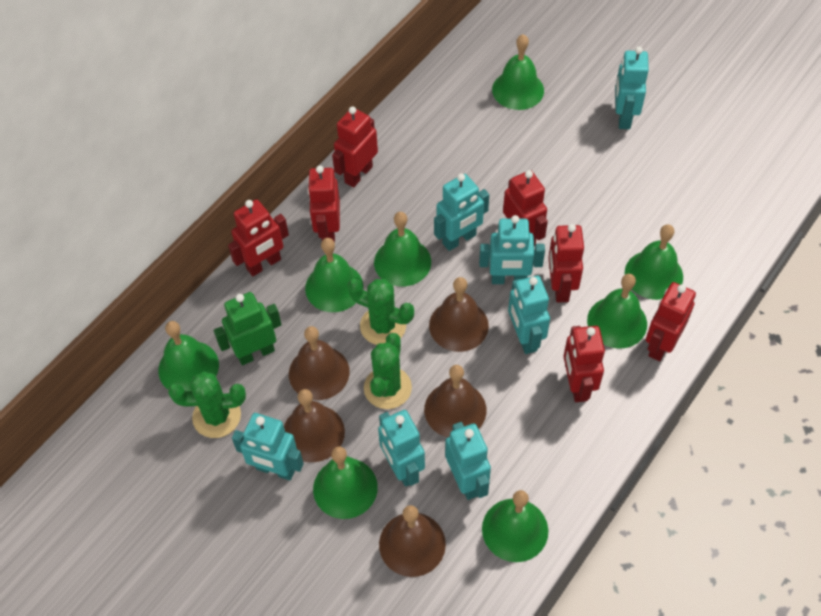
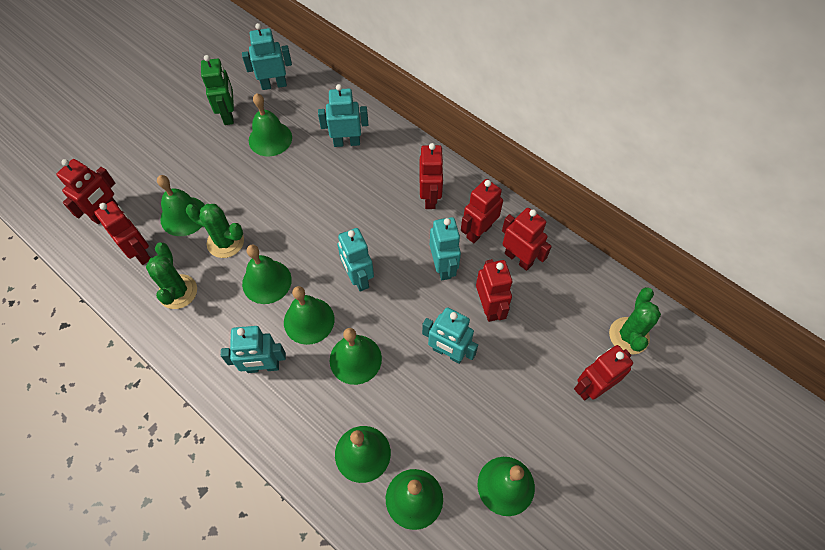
brown bell: [284,389,345,462] [289,326,350,400] [379,505,446,577] [424,365,487,437] [429,277,489,352] = 5 -> none = 0
turquoise robot: [232,413,304,481] [378,410,425,487] [434,173,489,251] [445,422,491,500] [479,215,545,284] [508,276,550,354] [615,46,649,129] = 7 -> [221,326,286,373] [242,23,292,90] [318,84,368,147] [337,228,374,292] [422,307,478,364] [430,217,461,280] = 6

